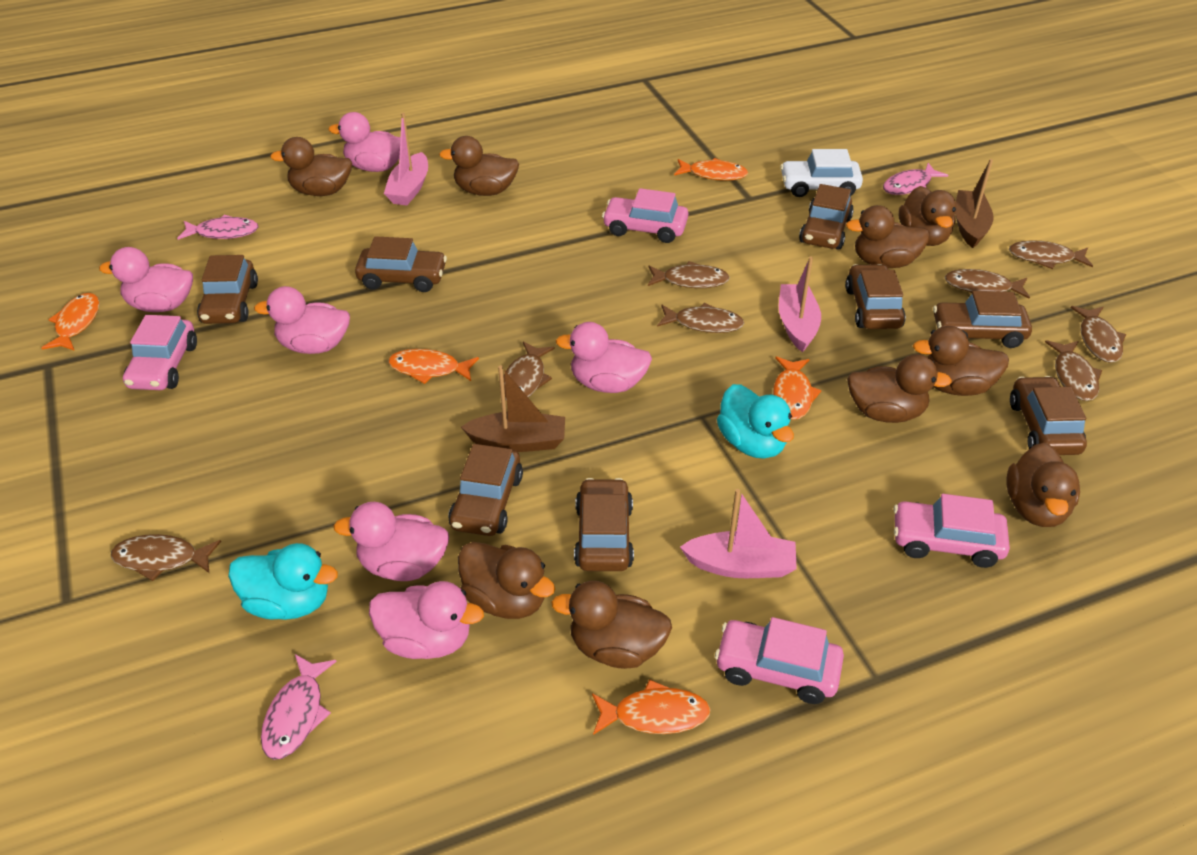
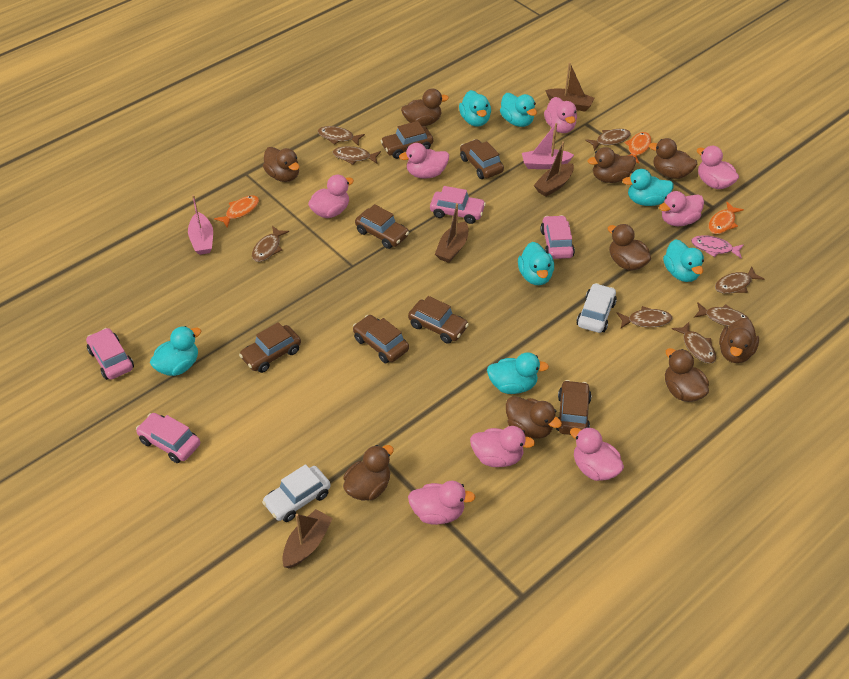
brown boat: [461,365,565,452] [955,159,994,248] = 2 -> [282,509,333,568] [435,203,468,263] [534,141,574,197] [545,63,594,112] = 4
brown car: [197,255,258,324] [355,236,447,292] [448,444,523,536] [574,478,634,571] [799,184,854,250] [845,264,906,329] [933,291,1032,348] [1010,376,1087,455] = 8 -> [239,322,301,373] [353,315,409,363] [355,204,409,249] [380,121,433,159] [408,296,469,343] [460,139,504,179] [556,380,592,435] = 7
orange fish: [42,293,99,351] [388,349,479,384] [592,679,711,735] [674,158,748,181] [773,357,821,420] = 5 -> [214,195,259,228] [624,132,651,164] [708,202,744,234] = 3
pink boat: [384,113,428,206] [680,489,797,578] [779,256,821,352] = 3 -> [188,195,213,255] [522,123,574,169] = 2
pink duck: [99,247,193,312] [254,286,350,354] [329,112,401,172] [333,502,449,581] [369,581,484,659] [556,322,652,393] = 6 -> [308,175,354,218] [399,143,449,179] [408,481,476,525] [470,426,535,467] [544,97,577,133] [570,427,624,481] [659,191,704,226] [697,146,739,189] = 8
pink fish: [177,215,259,240] [261,654,337,760] [883,163,948,195] = 3 -> [691,235,744,259] = 1
turquoise duck: [228,543,338,620] [717,384,794,459] = 2 -> [150,326,201,376] [459,90,491,126] [487,352,549,394] [500,93,537,127] [518,242,554,285] [622,169,674,206] [663,239,704,282] = 7
white car: [780,149,863,197] = 1 -> [262,464,331,522] [576,283,617,333] = 2

